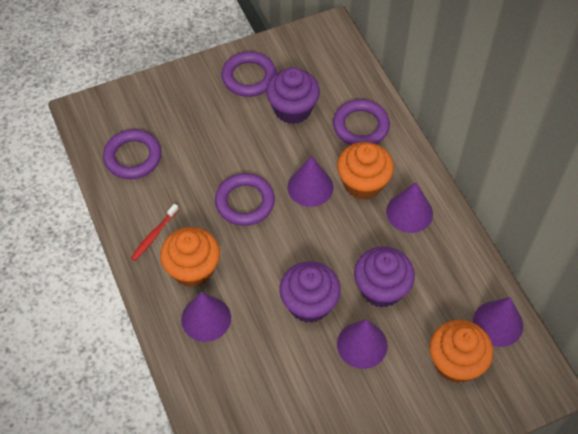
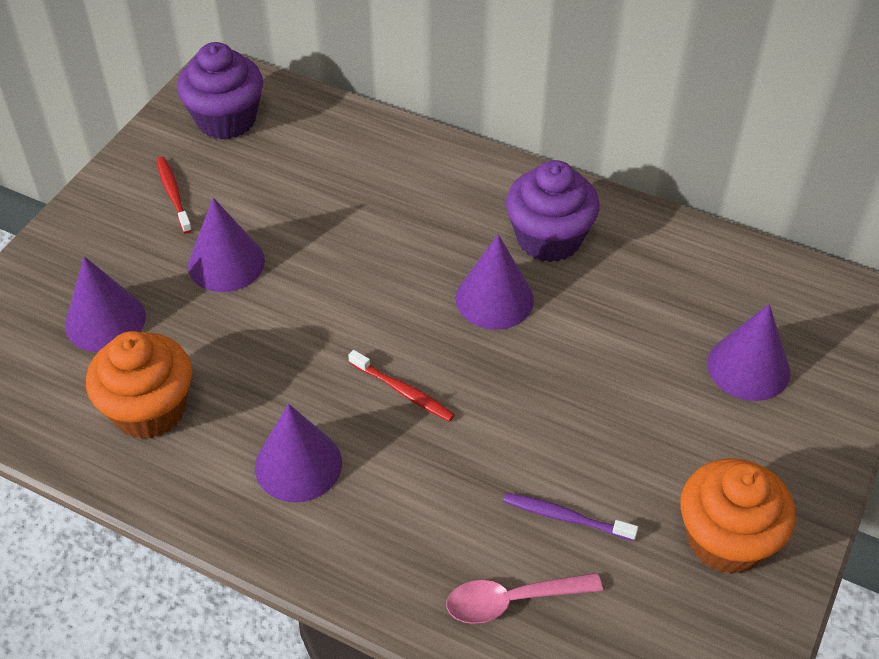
orange cupcake: [160,227,220,287] [337,142,394,200] [430,320,493,383] = 3 -> [86,331,192,439] [680,458,796,575] = 2
pink spoon: none = 0 -> [446,573,603,624] = 1
purple cupcake: [266,67,320,124] [279,261,341,323] [354,247,415,308] = 3 -> [177,42,263,140] [506,160,600,262] = 2
purple ring: [103,129,161,179] [215,173,275,226] [221,51,276,97] [333,99,390,145] = 4 -> none = 0
purple toothbrush: none = 0 -> [503,493,638,541] = 1
red toothbrush: [131,204,179,261] = 1 -> [156,157,192,234] [348,350,455,422] = 2

